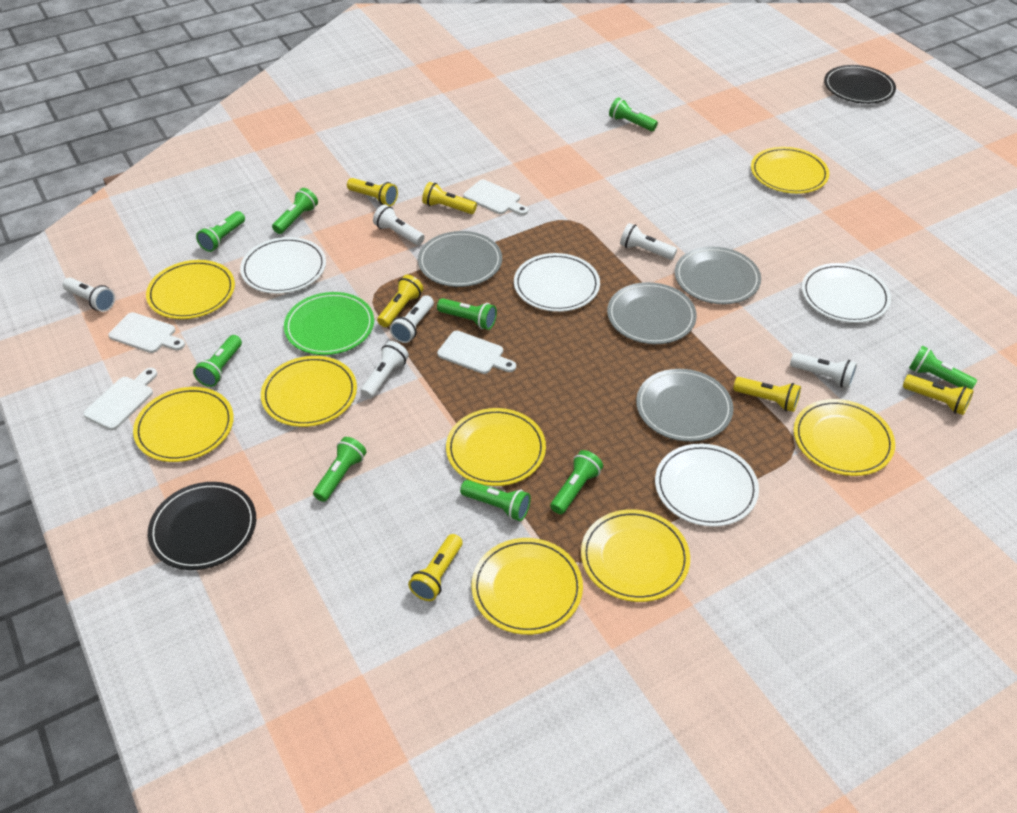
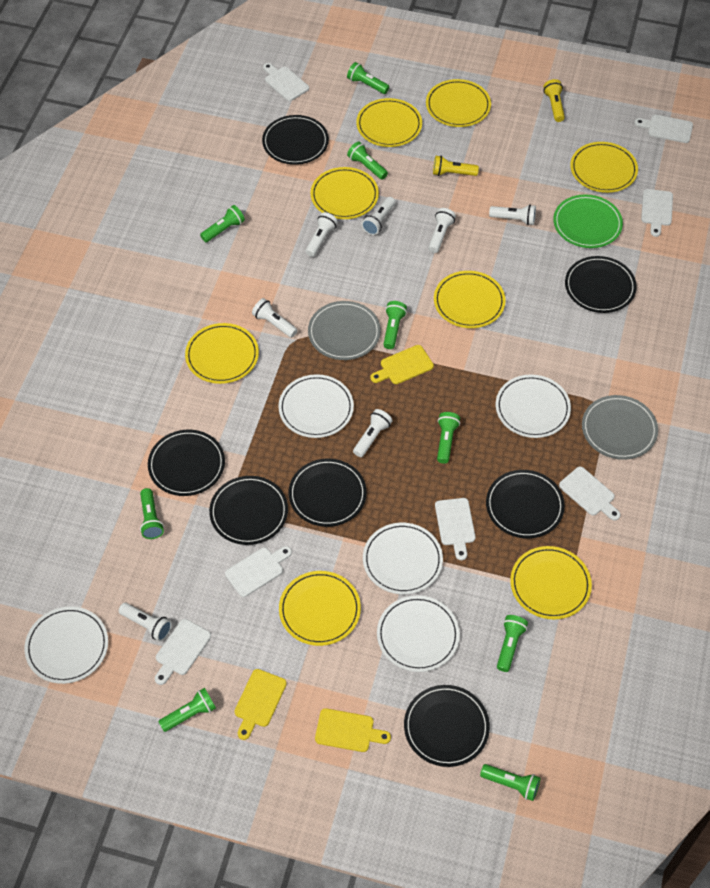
black plate: [148,482,256,570] [824,65,896,104] = 2 -> [148,430,225,496] [209,476,288,545] [262,115,329,165] [289,459,367,527] [404,685,490,767] [486,470,565,539] [565,256,637,313] = 7
grey plate: [418,231,502,287] [607,282,697,344] [636,369,733,442] [675,247,761,304] = 4 -> [308,301,381,360] [582,395,658,460] = 2
white cutting board: [83,368,157,430] [108,312,185,353] [437,331,516,374] [463,179,528,215] = 4 -> [155,619,211,685] [225,546,292,597] [263,63,309,101] [435,498,475,560] [559,467,621,521] [634,115,693,143] [641,189,673,237] = 7
white flashlight: [62,277,115,312] [360,341,409,399] [373,205,425,245] [390,295,434,343] [620,223,677,260] [790,353,857,388] = 6 -> [119,603,172,641] [252,298,298,338] [305,212,338,257] [353,409,393,457] [362,197,395,235] [428,208,456,253] [489,204,536,225] = 7
white plate: [240,237,326,294] [514,253,600,312] [655,444,759,527] [802,263,891,323] = 4 -> [25,607,108,684] [278,374,354,438] [363,523,443,595] [377,595,460,672] [496,375,571,438] = 5
yellow cutting board: none = 0 -> [234,669,287,740] [315,708,391,752] [370,345,434,384] = 3
yellow flashlight: [347,178,398,206] [377,275,423,327] [408,534,462,601] [422,182,477,214] [733,377,801,412] [903,374,974,415] = 6 -> [433,156,479,176] [543,79,565,122] = 2

